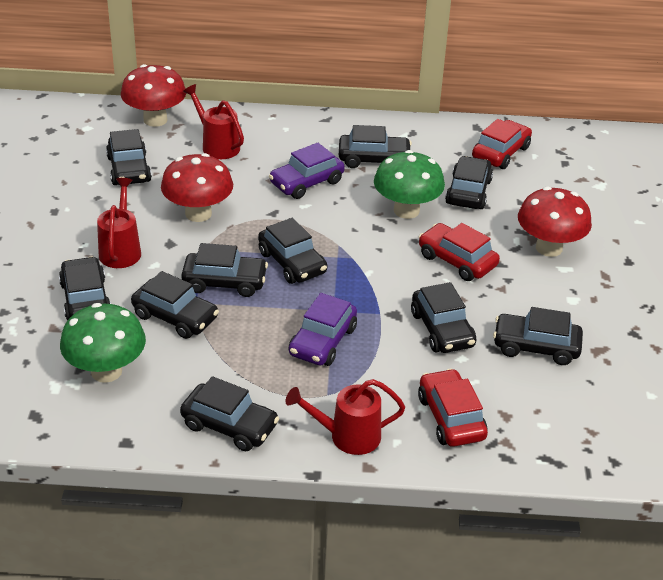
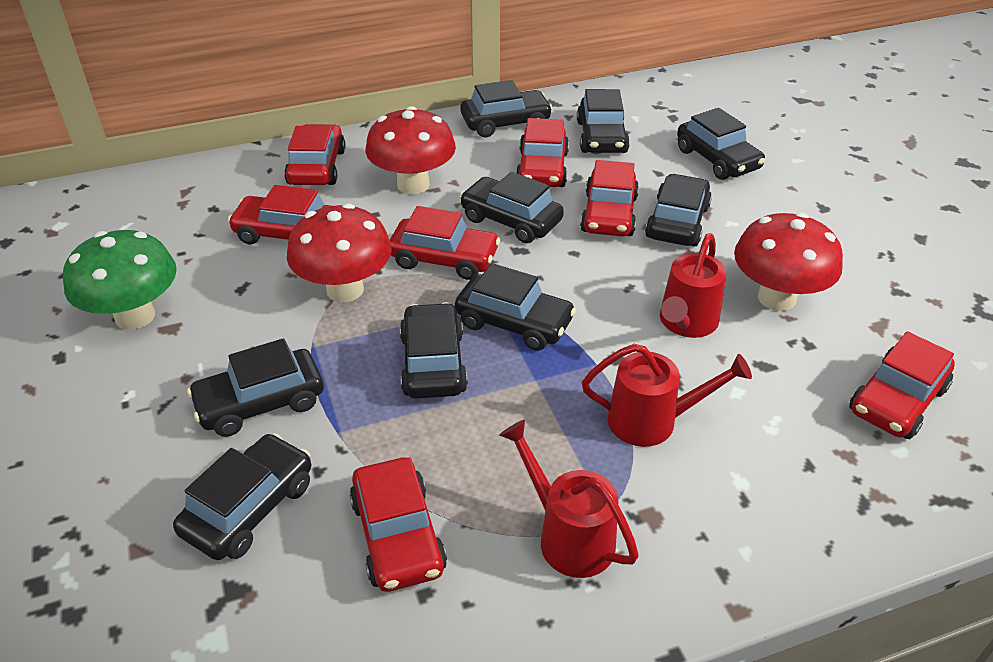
black car: [59,256,111,321] [106,129,152,185] [131,271,219,339] [180,376,279,451] [181,243,268,297] [258,218,327,284] [339,125,412,168] [411,282,477,353] [445,156,493,209] [493,307,583,365] = 10 -> [173,433,311,560] [187,338,324,437] [400,302,468,399] [455,263,576,351] [460,80,553,137] [460,172,564,243] [577,89,630,153] [645,174,712,247] [677,108,765,180] = 9
green mushroom: [60,303,146,383] [374,150,445,219] = 2 -> [63,230,177,330] = 1
purple car: [269,143,345,199] [289,293,357,366] = 2 -> none = 0
red car: [418,369,488,447] [419,223,500,281] [472,119,532,169] = 3 -> [228,185,331,244] [284,124,345,185] [350,457,447,592] [390,206,500,280] [516,118,569,187] [580,160,639,236] [849,331,955,439] = 7

